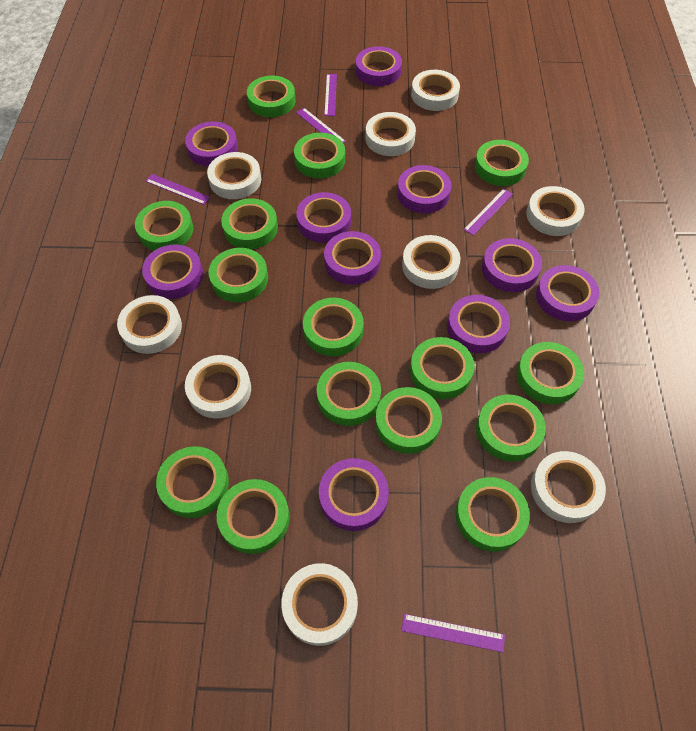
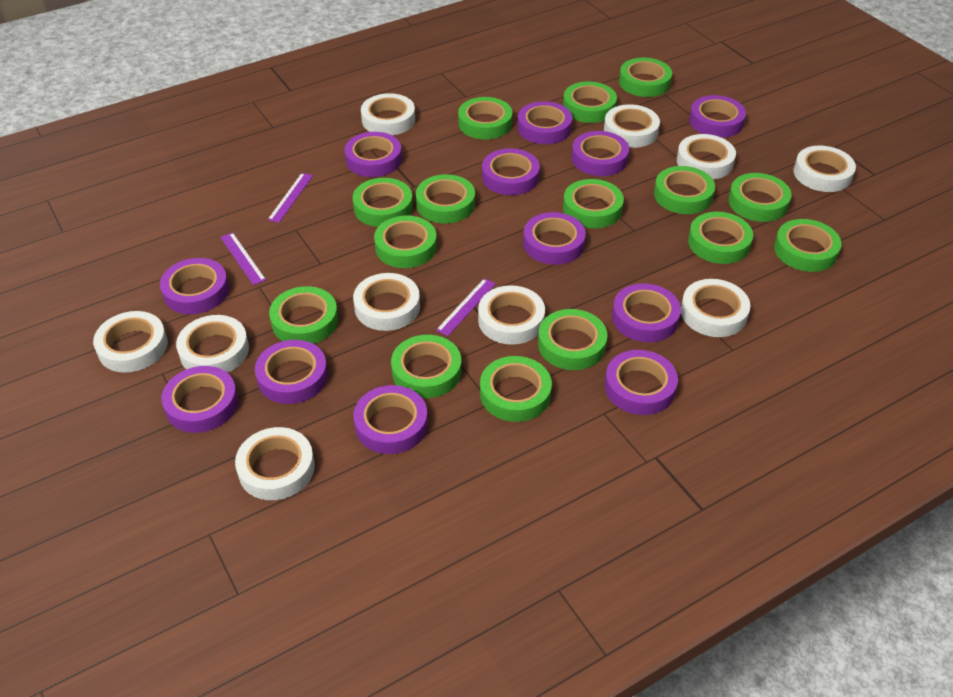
purple ruler: [146,174,210,205] [296,108,346,143] [324,74,337,116] [401,614,505,653] [464,189,513,236] = 5 -> [220,232,266,285] [268,173,313,223] [436,278,496,336] = 3
purple tape: [142,244,203,299] [185,121,238,167] [296,192,351,243] [319,458,389,531] [324,231,381,285] [356,46,402,86] [397,165,451,213] [447,295,510,353] [482,238,542,292] [536,265,599,321] = 10 -> [160,258,229,314] [162,366,238,433] [255,340,328,404] [345,132,402,177] [354,385,428,454] [482,148,540,195] [518,101,572,144] [523,212,586,265] [572,131,629,176] [605,350,678,415] [612,283,681,342] [689,95,746,138] = 12
white tape: [117,295,182,354] [185,355,251,419] [207,152,261,199] [281,563,358,646] [365,112,416,156] [402,235,460,289] [411,70,460,111] [526,186,585,236] [531,451,606,523] = 9 -> [93,311,168,373] [176,315,249,373] [235,427,315,500] [353,273,420,331] [361,93,415,135] [478,285,545,345] [604,104,660,148] [677,134,736,179] [681,279,750,337] [794,146,856,192] = 10

